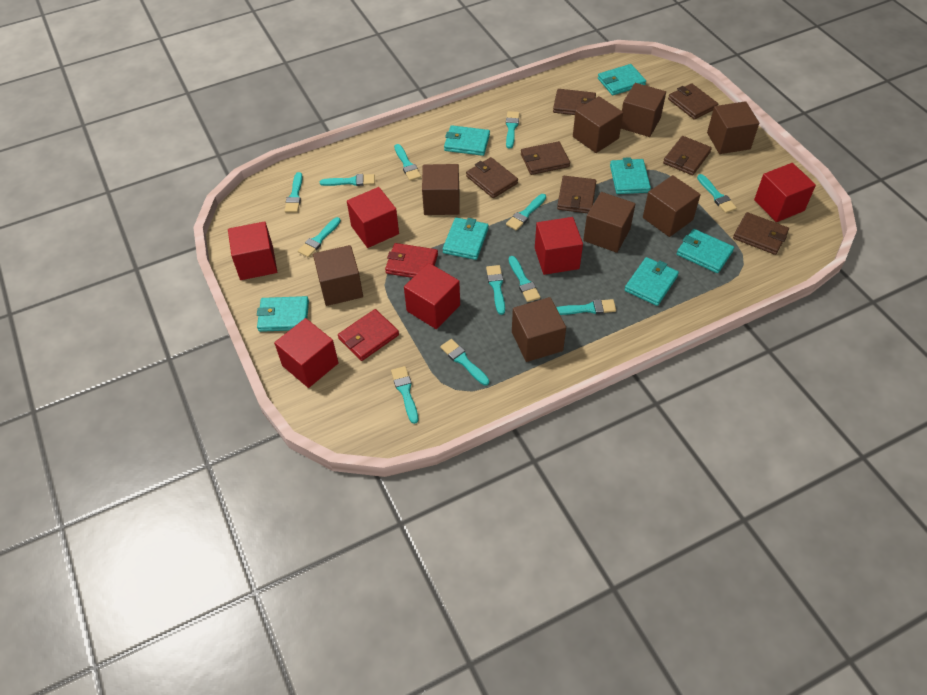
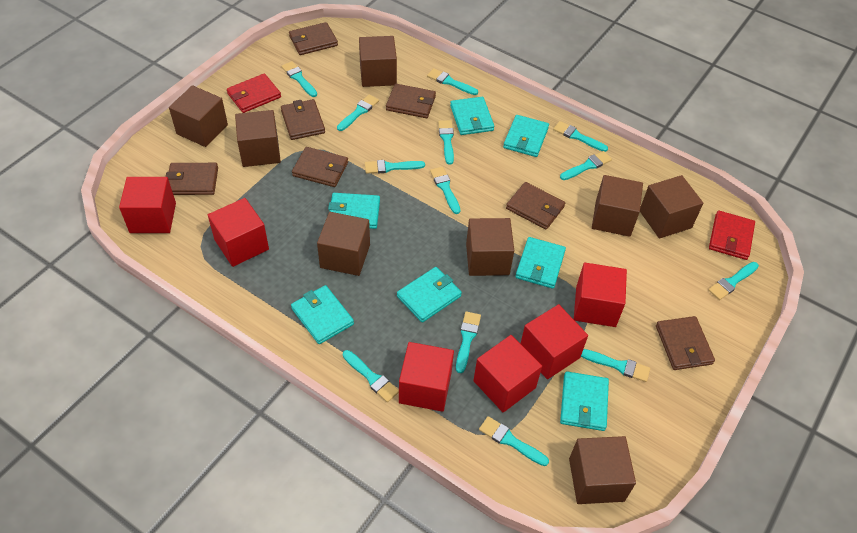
turquoise brush: [285,172,303,213] [298,217,341,258] [320,174,375,186] [391,366,418,424] [394,144,421,181] [440,339,489,386] [486,265,505,315] [506,111,520,149] [506,194,546,231] [508,256,541,302] [556,299,616,315] [697,174,737,213] = 12 -> [281,61,317,97] [337,94,379,131] [343,350,399,402] [365,160,425,174] [427,68,478,95] [430,167,460,214] [438,120,454,165] [456,311,481,373] [479,416,549,466] [553,121,608,152] [560,151,612,180] [581,349,650,382] [708,262,759,300] = 13

